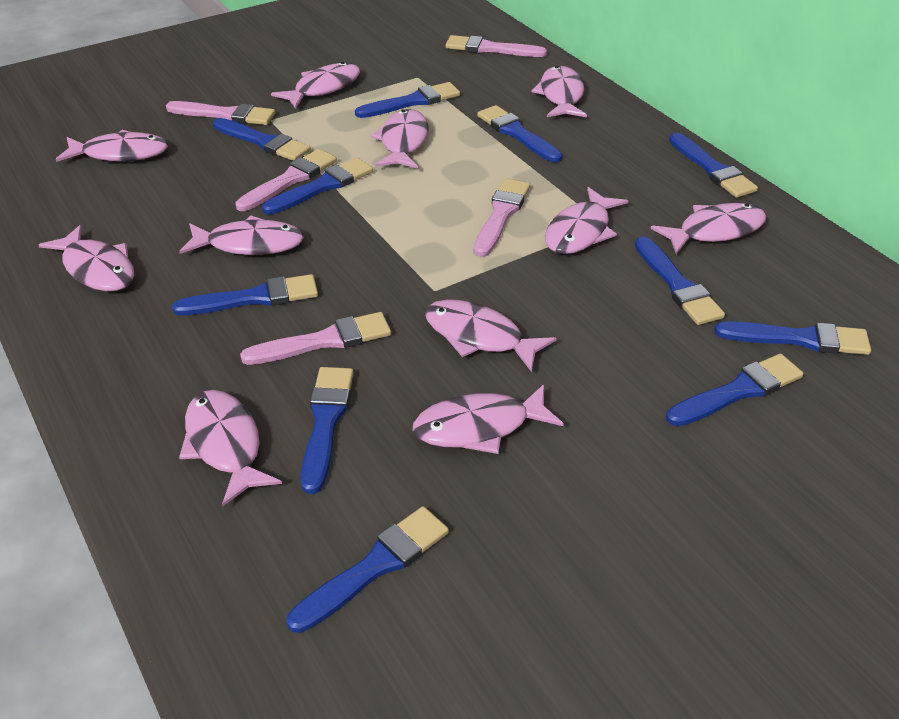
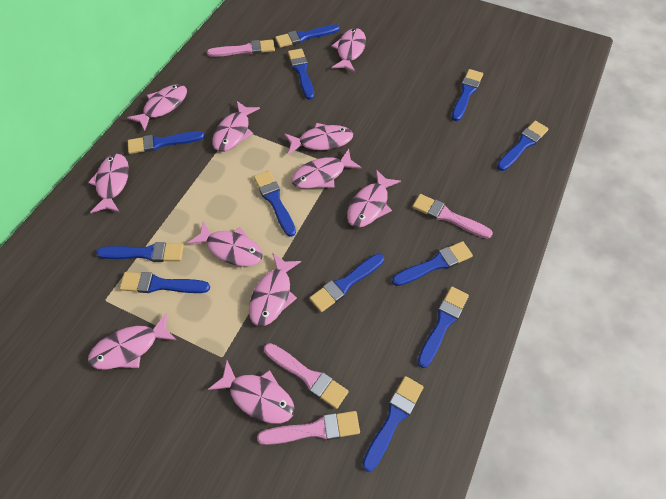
blue brush: [172,274,318,315] [213,118,311,161] [262,158,373,215] [287,506,449,633] [301,367,354,494] [355,82,460,118] [477,105,562,163] [635,237,725,325] [666,354,804,426] [669,133,758,198] [715,321,871,355] = 11 -> [96,242,184,262] [120,272,210,293] [128,131,205,154] [254,171,296,237] [275,24,340,48] [288,49,314,100] [309,253,384,312] [362,376,424,472] [392,241,473,286] [417,287,469,368] [452,69,483,121] [497,121,549,171] = 12
pink brush: [166,101,275,125] [236,149,337,211] [240,312,391,365] [446,35,547,57] [473,178,530,257] = 5 -> [207,40,275,57] [257,411,360,445] [264,343,349,409] [412,194,493,239] = 4

